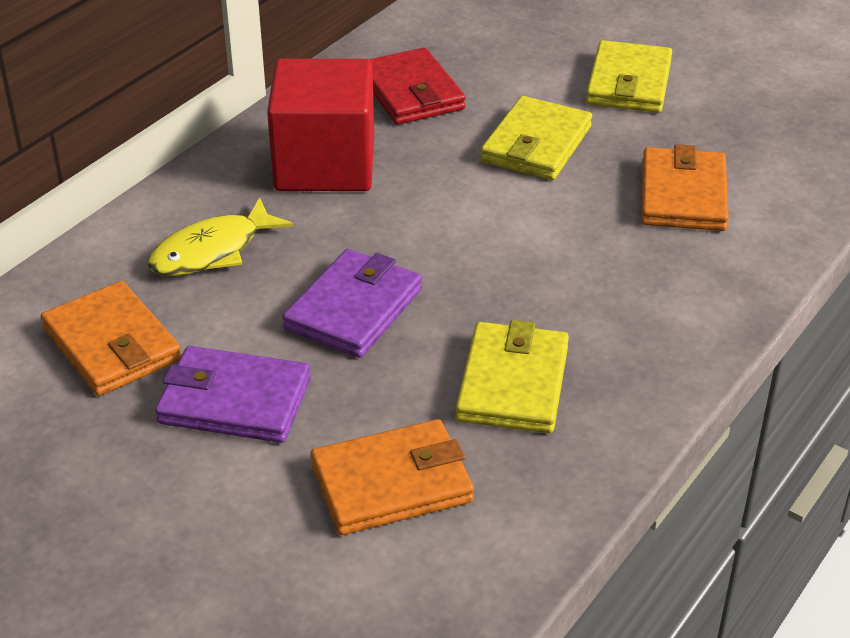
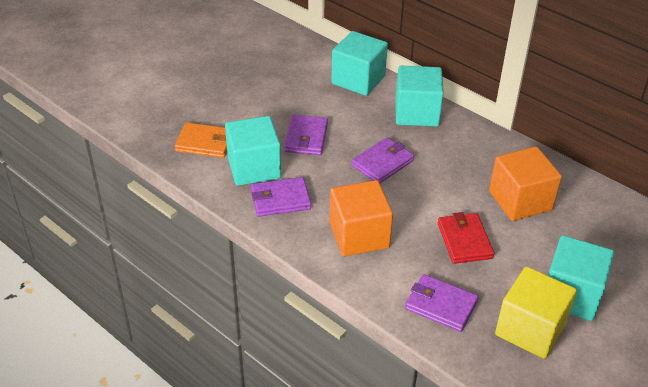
orange cube: none = 0 -> [330,180,393,256] [489,147,562,221] = 2
orange wallet: [41,281,182,396] [310,419,474,535] [641,144,729,231] = 3 -> [175,122,227,158] = 1
purple wallet: [155,346,311,443] [282,249,422,358] = 2 -> [251,177,311,217] [284,115,328,155] [351,138,414,183] [405,274,479,332] = 4
red cube: [267,59,374,191] = 1 -> none = 0
turquoise cube: none = 0 -> [225,116,281,186] [331,31,388,96] [396,66,444,127] [548,235,614,321] = 4
yellow cube: none = 0 -> [495,267,577,359] = 1
yellow fish: [147,197,293,276] = 1 -> none = 0
yellow wallet: [455,320,569,433] [480,96,592,180] [586,40,672,113] = 3 -> none = 0

